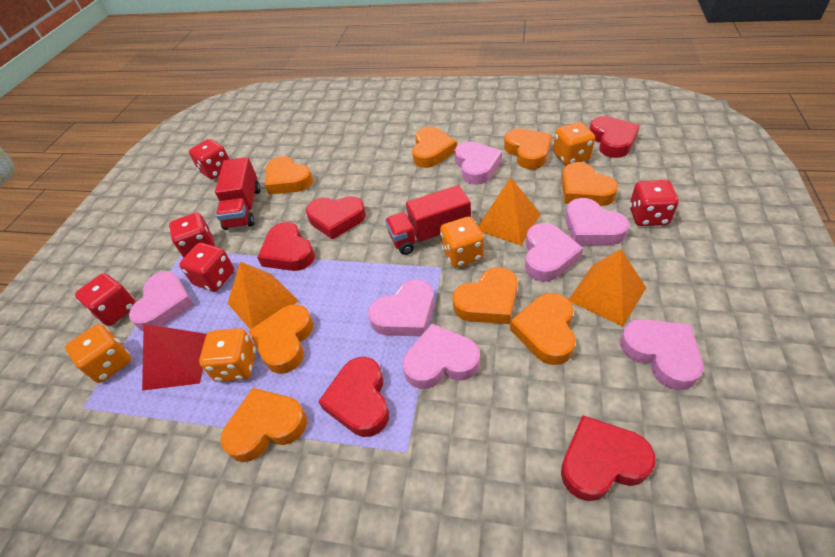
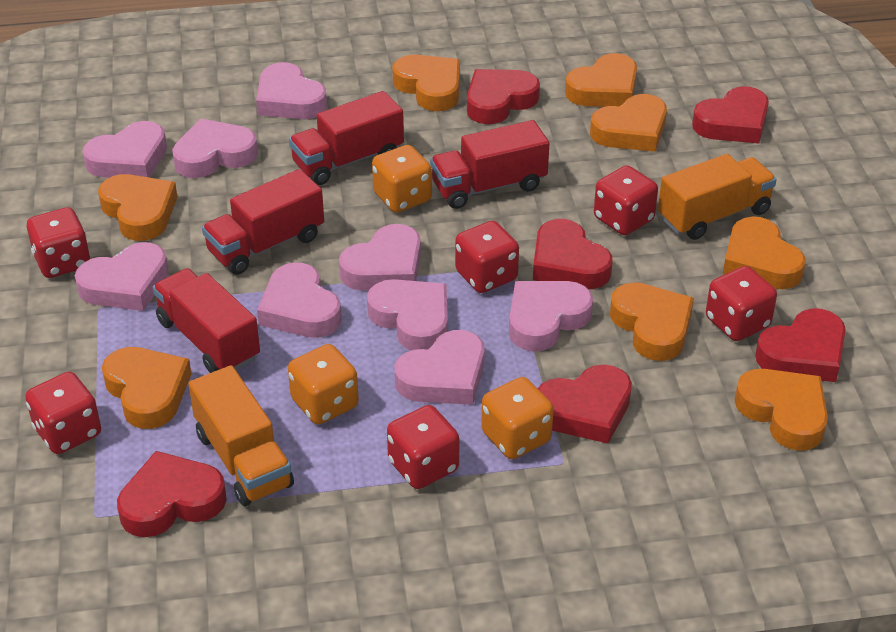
orange dice: [65,324,131,383] [199,328,256,382] [440,217,484,268] [553,122,595,165] = 4 -> [288,344,359,424] [372,145,432,213] [481,377,554,459] = 3
orange pyramid: [228,261,298,329] [478,177,541,245] [568,249,646,326] = 3 -> none = 0
orange truck: none = 0 -> [188,365,294,506] [658,154,777,240] = 2
pink heart: [129,271,194,331] [368,279,434,336] [403,324,480,389] [455,141,502,185] [525,223,583,282] [565,198,629,245] [620,319,703,390] = 7 -> [75,242,169,311] [83,121,167,178] [172,119,258,178] [256,62,327,119] [257,262,342,338] [339,224,421,291] [367,279,448,351] [394,330,485,405] [509,281,593,351] = 9
red dice: [75,273,136,326] [169,213,215,258] [179,243,234,291] [189,139,230,179] [629,180,679,226] = 5 -> [25,372,101,454] [27,207,90,278] [387,405,459,489] [455,221,519,293] [594,165,658,235] [706,266,777,341] = 6
red heart: [257,222,315,271] [306,196,366,240] [318,357,389,437] [561,415,655,501] [589,116,640,158] = 5 -> [117,451,227,537] [467,69,540,124] [533,219,613,289] [538,364,632,443] [692,86,769,143] [755,308,846,382] = 6
red pyramid: [142,324,207,391] = 1 -> none = 0
red truck: [215,157,261,230] [385,185,471,255] = 2 -> [153,268,260,373] [202,169,324,275] [289,91,404,185] [430,120,549,209] = 4

